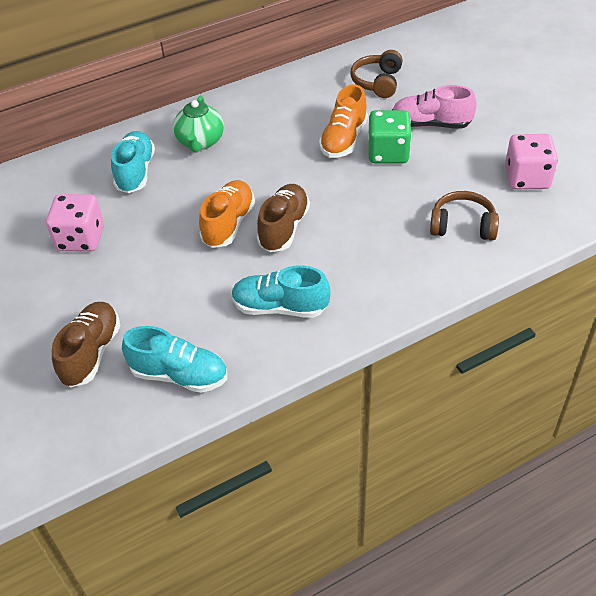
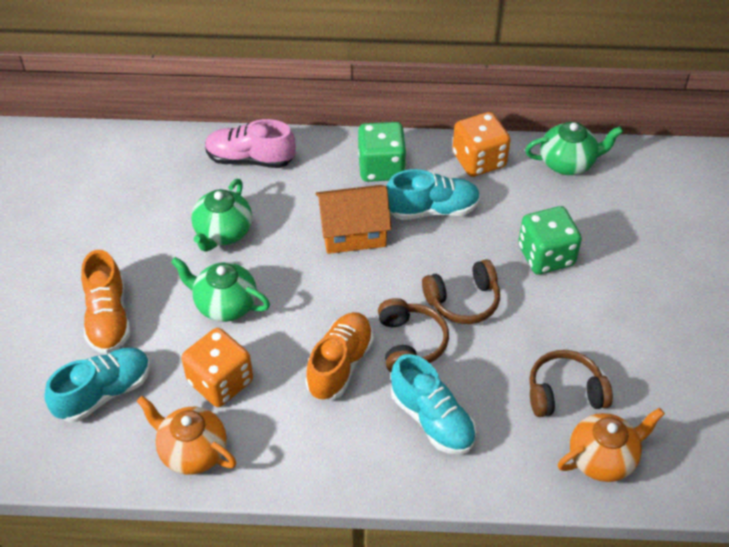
brown headphones: [350,50,403,98] [430,191,499,241] = 2 -> [378,298,449,372] [422,259,500,324] [529,350,613,417] = 3
brown shoe: [52,302,120,387] [257,184,310,252] = 2 -> none = 0
green dice: [368,110,412,164] = 1 -> [358,122,406,182] [518,206,582,274] = 2
green teapot: [173,96,224,153] = 1 -> [171,257,270,322] [191,179,252,252] [525,122,623,175] = 3
orange dice: none = 0 -> [182,328,253,407] [452,112,511,177] = 2
orange house: none = 0 -> [316,185,392,254] = 1
orange teapot: none = 0 -> [137,396,237,475] [558,408,665,482] = 2
pink dice: [46,194,104,252] [505,134,558,189] = 2 -> none = 0

